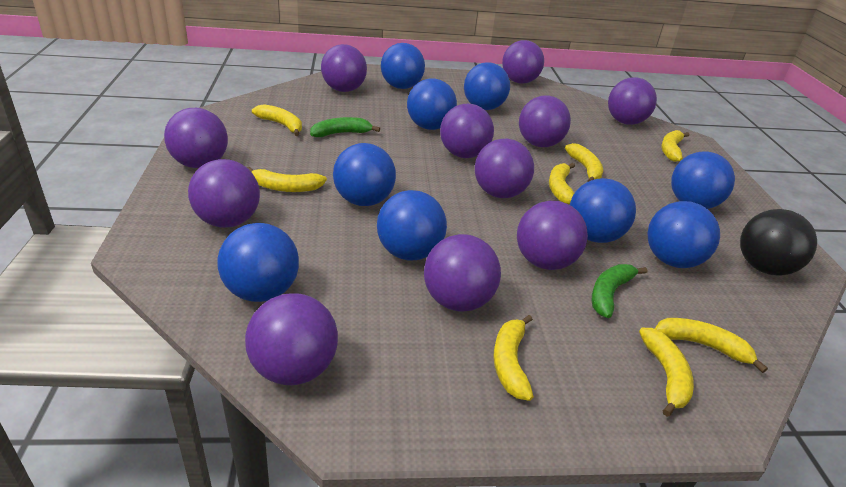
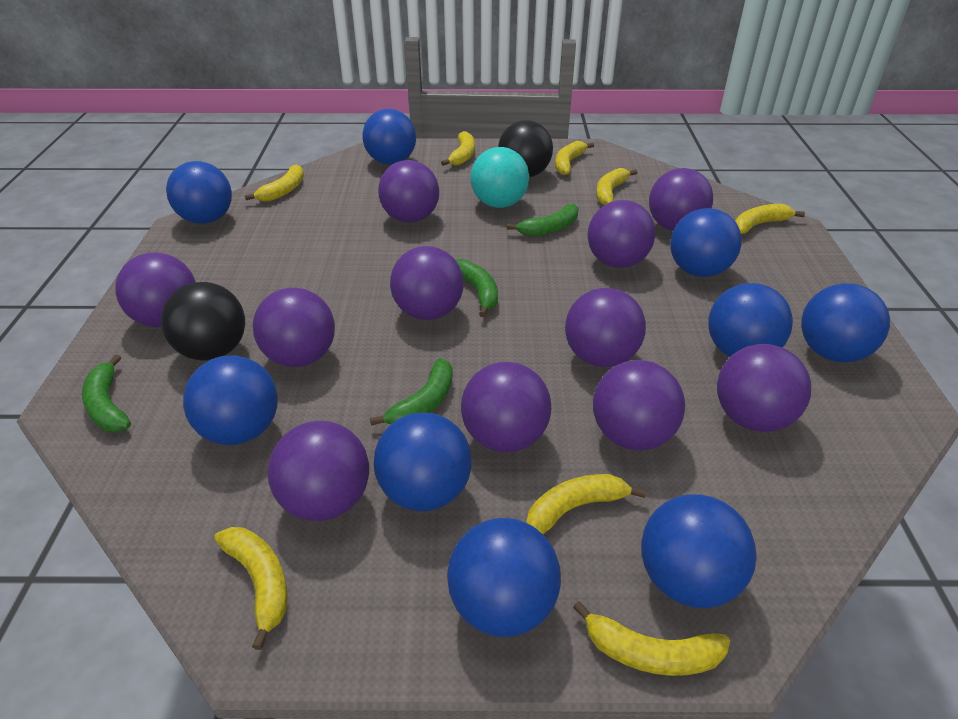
black ball: [740,209,817,275] = 1 -> [161,282,245,361] [498,120,553,177] = 2
green banana: [310,117,380,137] [592,264,647,318] = 2 -> [82,355,131,432] [370,358,453,426] [456,259,498,317] [507,204,578,236] = 4
turquoise ball: none = 0 -> [470,147,529,208] = 1

